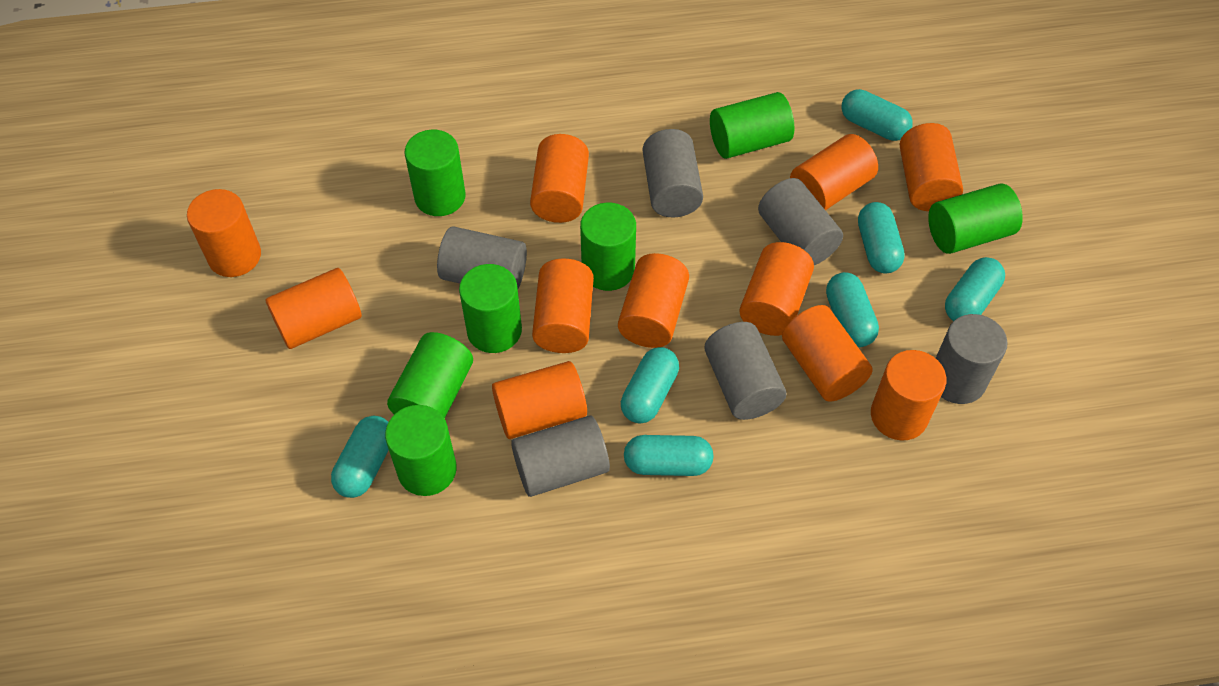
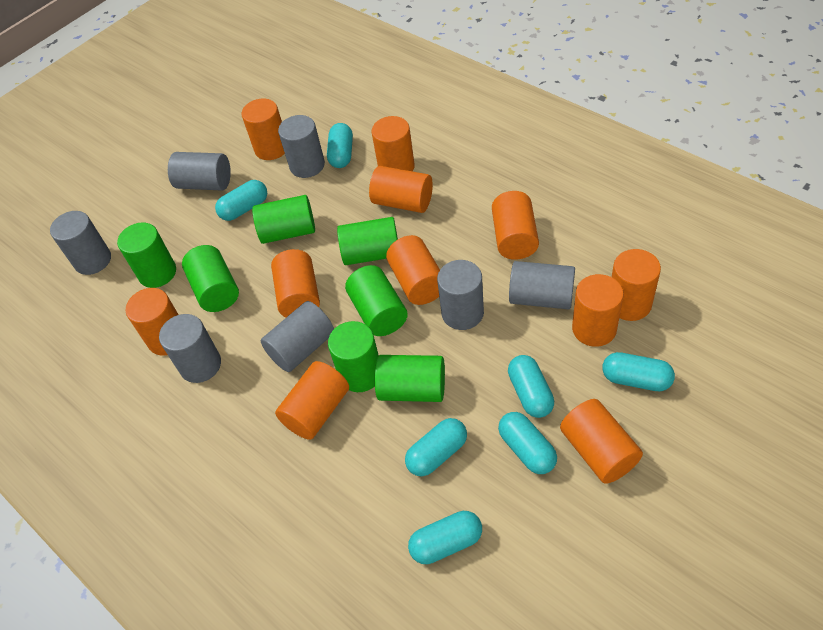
grey cylinder: [437,227,527,288] [511,415,610,497] [643,129,703,218] [704,322,787,420] [758,178,843,265] [936,314,1008,404] = 6 -> [50,211,111,275] [159,314,221,383] [168,152,231,191] [261,301,334,372] [278,115,325,178] [437,260,484,330] [509,261,575,309] = 7

